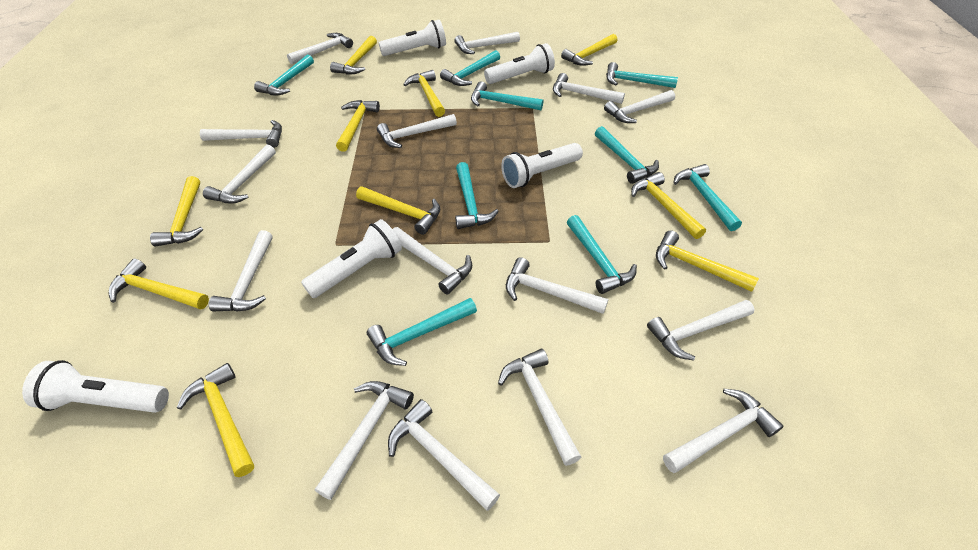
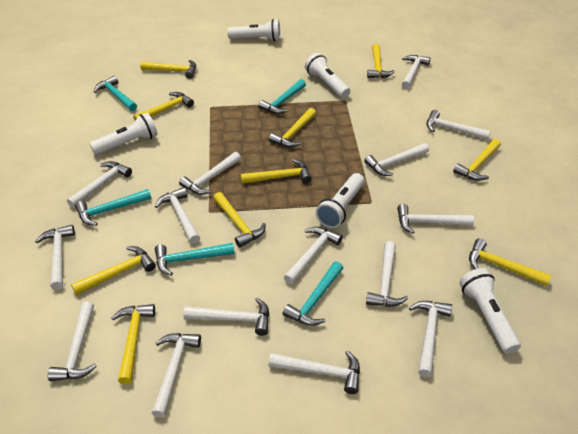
turquoise hammer: [254,54,314,96] [367,298,477,366] [440,50,500,86] [455,162,499,229] [471,81,543,110] [567,215,637,294] [595,126,659,184] [606,62,678,88] [673,164,742,231] = 9 -> [75,189,151,226] [94,76,137,111] [155,243,235,276] [258,79,306,114] [283,261,343,326] = 5

